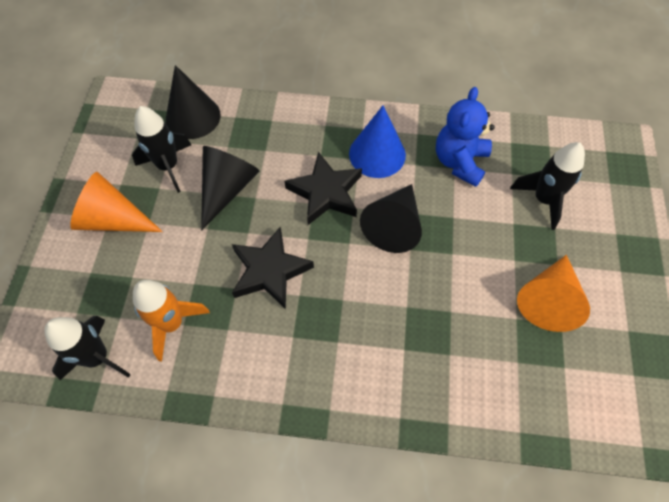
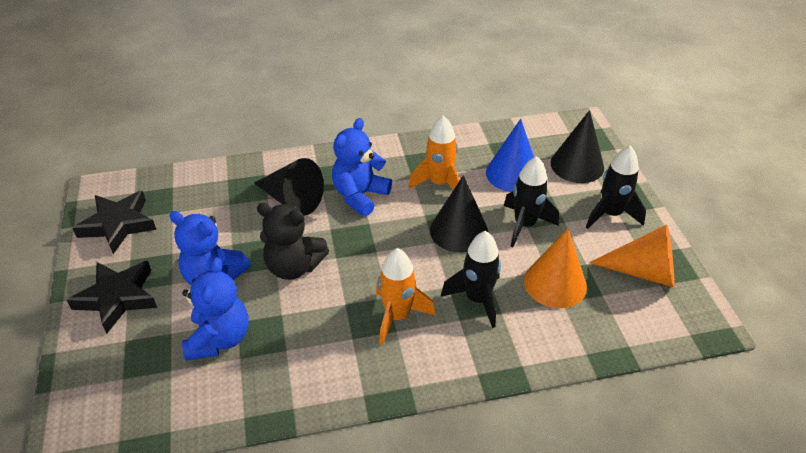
black teddy bear: none = 0 -> [257,203,329,280] = 1
blue teddy bear: [436,87,495,187] = 1 -> [169,211,251,286] [182,257,249,361] [332,118,392,216] = 3
orange rocket: [133,280,210,362] = 1 -> [376,248,436,345] [408,115,460,190] = 2

